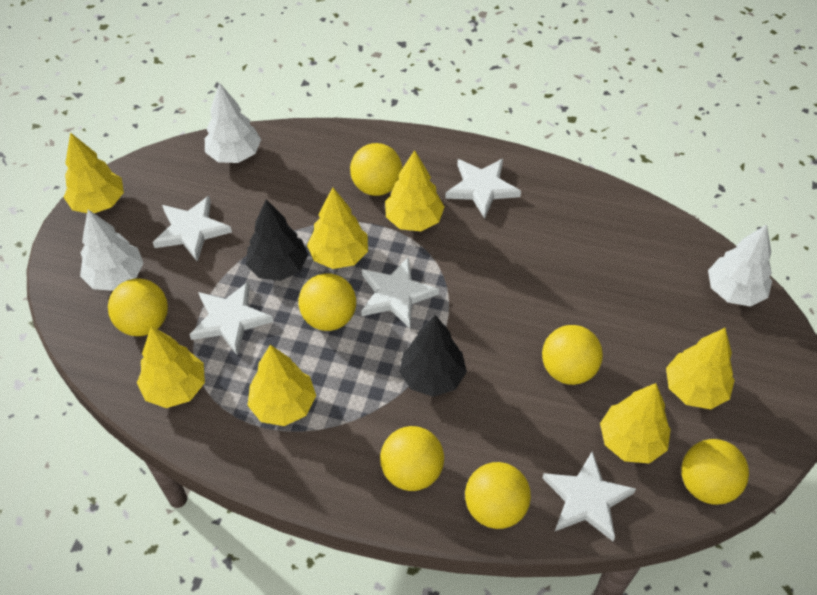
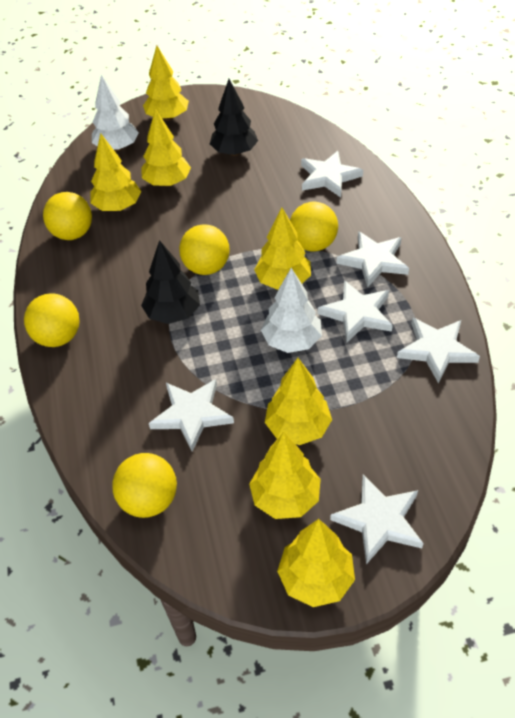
white star: [153,196,232,262] [189,282,273,356] [361,257,439,328] [445,159,521,219] [542,451,636,541] = 5 -> [149,379,234,452] [301,151,363,198] [318,280,393,343] [330,475,423,564] [337,231,409,288] [397,318,480,383] = 6
white tree: [80,210,144,291] [205,83,261,163] [708,224,772,307] = 3 -> [92,75,139,151] [261,268,322,353] = 2
yellow ball: [108,278,168,336] [299,273,356,331] [350,143,402,196] [380,426,444,491] [465,462,531,529] [542,325,603,385] [681,439,749,505] = 7 -> [24,293,80,347] [43,192,92,240] [112,453,177,518] [179,224,230,275] [290,202,338,252] = 5

